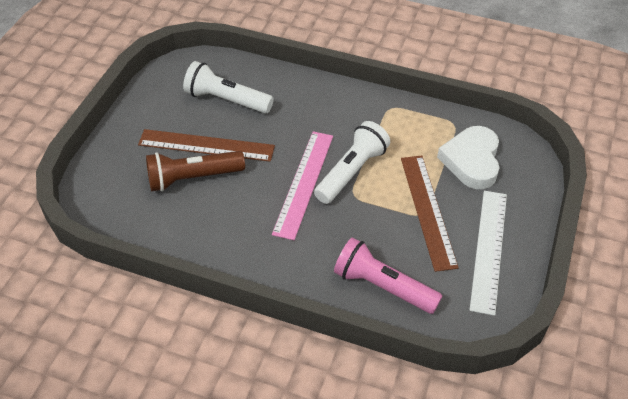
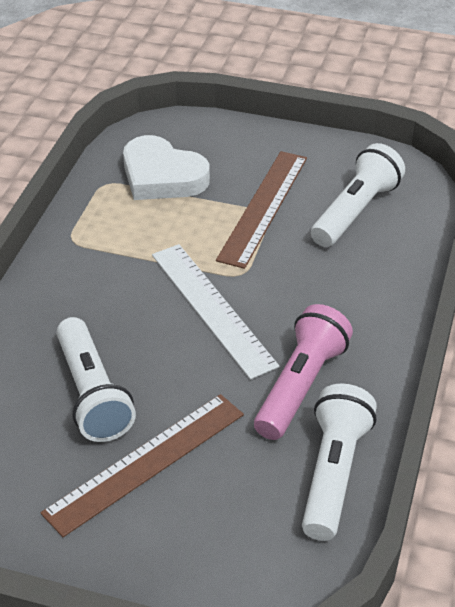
brown flashlight: [146,151,245,192] = 1 -> none = 0
pink ruler: [272,131,333,240] = 1 -> none = 0
white flashlight: [183,61,274,113] [314,121,390,204] = 2 -> [57,317,136,442] [302,384,377,541] [311,143,405,247] = 3

